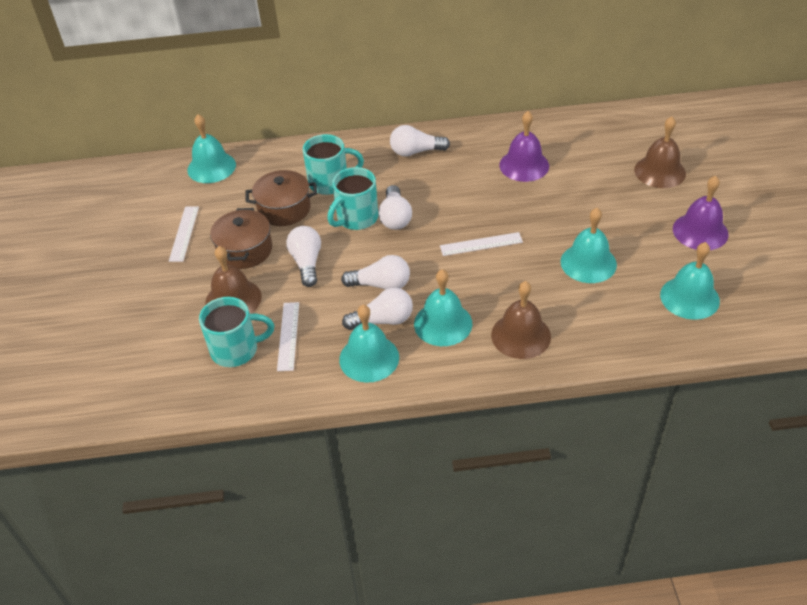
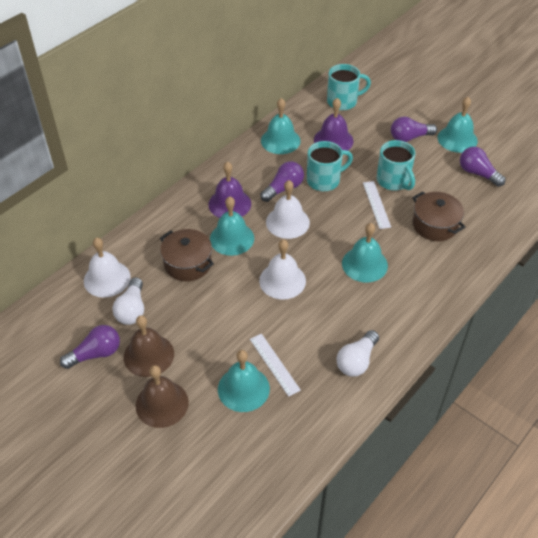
brown bell: [205,246,262,314] [491,281,551,359] [634,116,686,188] = 3 -> [124,315,174,377] [136,365,189,428] = 2
purple light bulb: none = 0 -> [60,325,120,369] [260,161,304,202] [391,117,437,142] [460,147,505,187] = 4
white bell: none = 0 -> [84,237,131,298] [259,239,306,300] [266,180,310,239] = 3
white light bulb: [286,226,321,287] [341,255,410,290] [342,288,413,330] [378,185,412,230] [390,125,450,157] = 5 -> [113,277,144,325] [336,330,379,377] = 2
white ruler: [169,207,199,262] [277,302,299,371] [440,232,523,256] = 3 -> [250,334,301,397] [363,181,391,229] = 2

